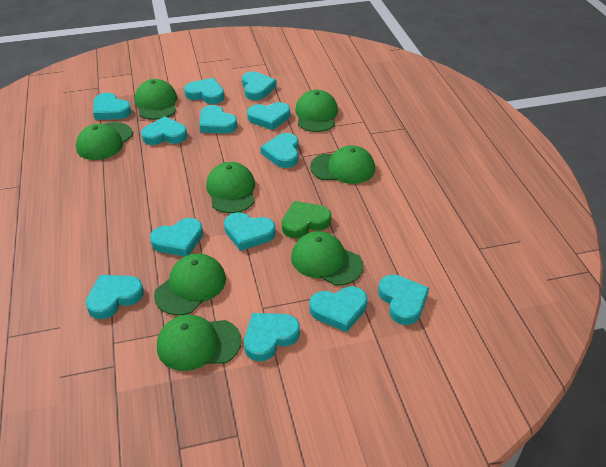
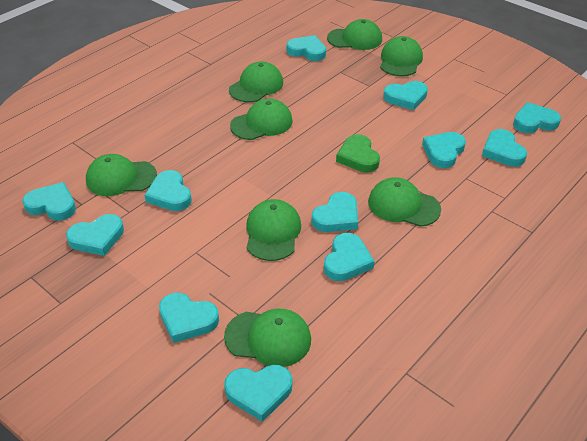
turquoise heart: [86,275,144,319] [93,93,131,120] [141,116,188,145] [150,218,203,257] [184,78,225,104] [200,105,237,134] [224,212,276,251] [242,72,277,100] [244,313,300,361] [247,102,290,130] [260,133,298,168] [310,286,367,332] [378,274,429,325] = 13 -> [23,182,76,221] [66,214,124,256] [145,170,192,211] [159,292,219,343] [224,365,292,422] [286,35,326,61] [312,192,358,232] [324,233,375,281] [383,81,428,110] [422,132,466,168] [482,129,527,167] [513,102,561,133] = 12

